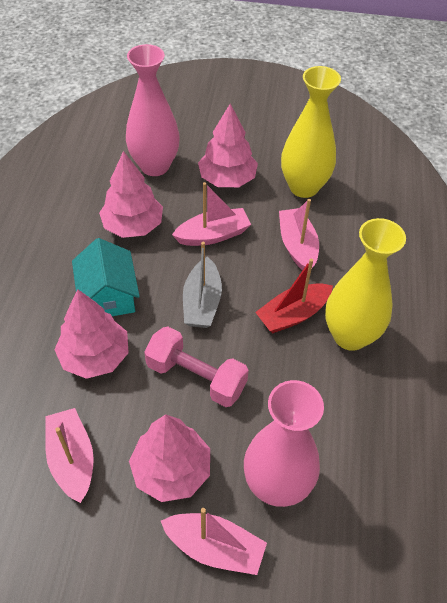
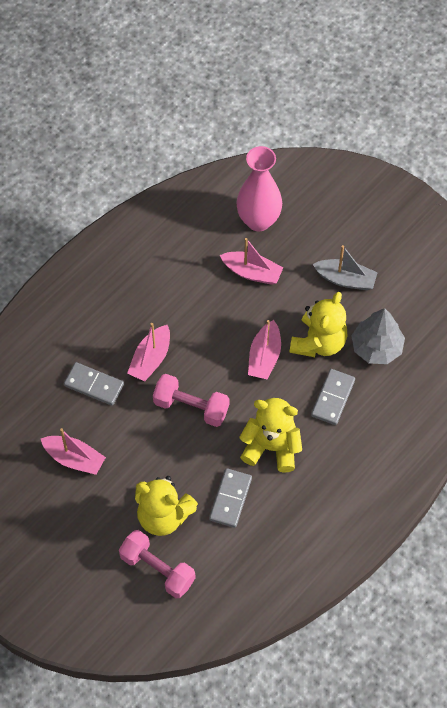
grey domino: none = 0 -> [64,362,124,406] [209,468,252,528] [311,369,355,425] = 3
grey tree: none = 0 -> [351,308,405,364] = 1
pink dumbbell: [144,326,249,407] = 1 -> [119,530,196,598] [153,374,229,427] = 2
pink tree: [54,289,129,379] [99,151,163,238] [129,414,210,502] [198,104,258,187] = 4 -> none = 0
pink vase: [126,44,180,176] [244,380,324,507] = 2 -> [236,146,282,231] = 1
red boat: [255,259,333,333] = 1 -> none = 0
turquoise house: [72,238,140,316] = 1 -> none = 0
yellow teddy bear: none = 0 -> [135,476,198,536] [239,398,302,473] [290,292,347,357] = 3
yellow vase: [281,66,341,198] [325,218,406,351] = 2 -> none = 0

